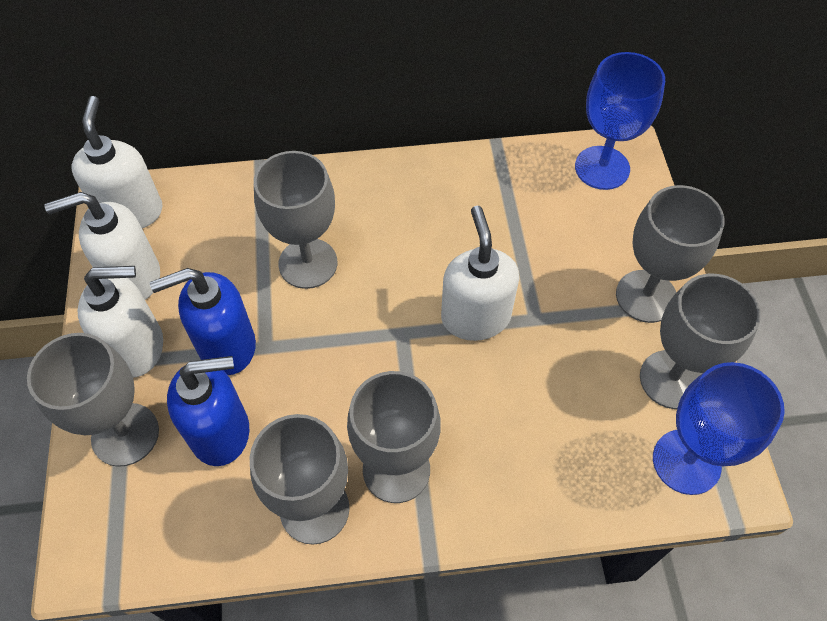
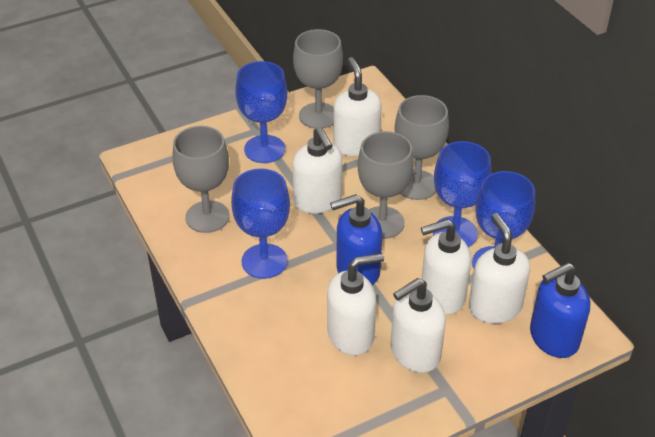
blue goblet: [575,52,665,190] [653,362,785,495] = 2 -> [231,168,290,279] [235,61,288,163] [433,141,491,247] [472,171,535,268] = 4
grey goblet: [27,333,159,467] [250,414,349,545] [254,151,338,289] [347,371,441,503] [616,185,725,323] [640,274,761,409] = 6 -> [172,126,230,233] [293,29,343,129] [357,131,414,239] [395,95,449,200] = 4
white soap dispenser: [44,192,160,300] [71,96,162,229] [78,266,163,378] [441,206,519,341] = 4 -> [293,127,343,214] [327,253,384,355] [333,57,382,156] [390,278,446,373] [421,219,471,315] [469,213,530,324] = 6

